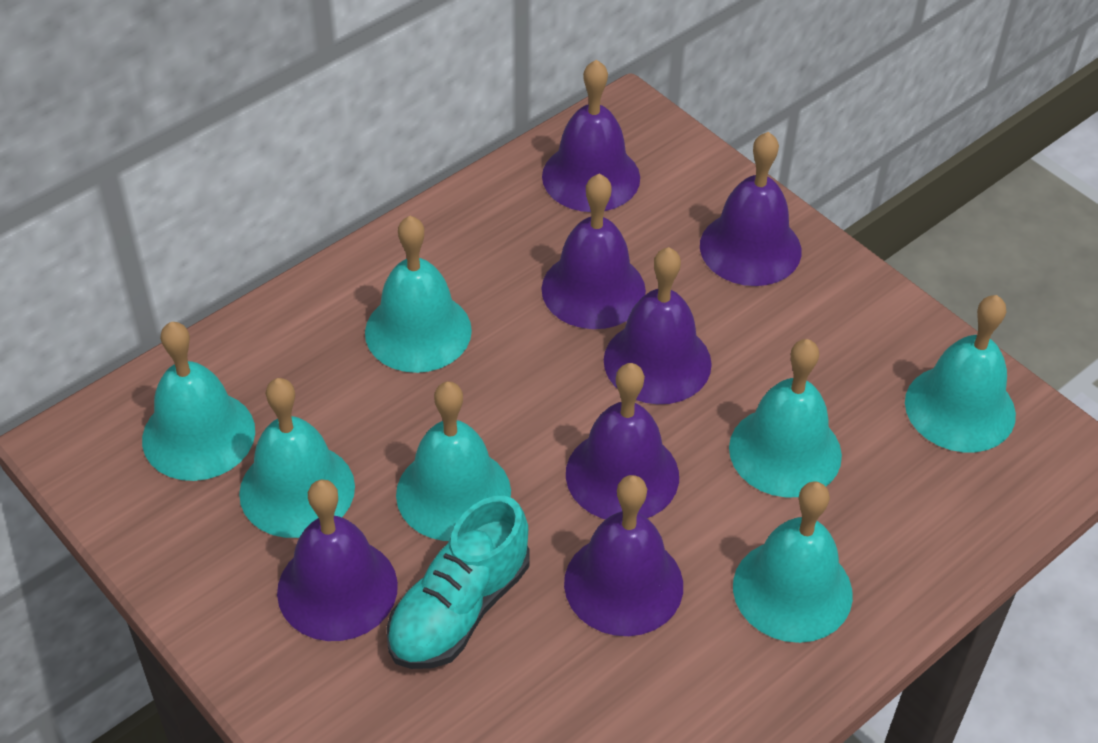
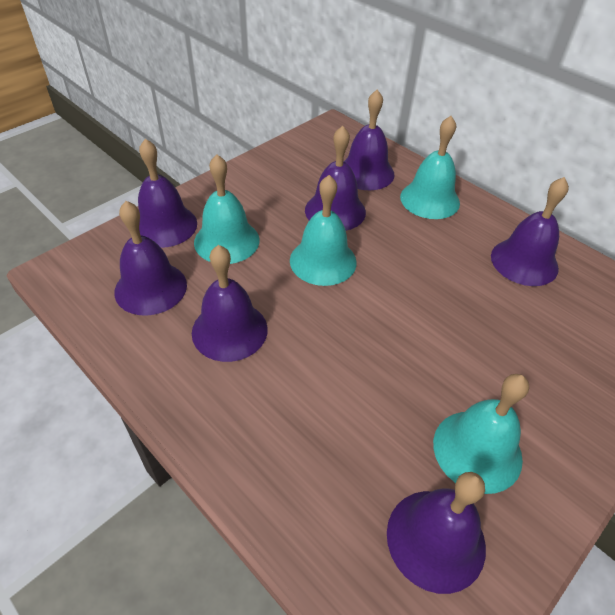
turquoise bell: [142,322,255,481] [239,378,355,538] [365,216,472,373] [396,381,511,541] [729,339,842,497] [733,481,853,643] [905,295,1016,452] = 7 -> [194,154,260,264] [290,175,357,286] [400,116,460,219] [433,374,529,494] = 4
turquoise shoe: [386,496,530,669] = 1 -> none = 0

